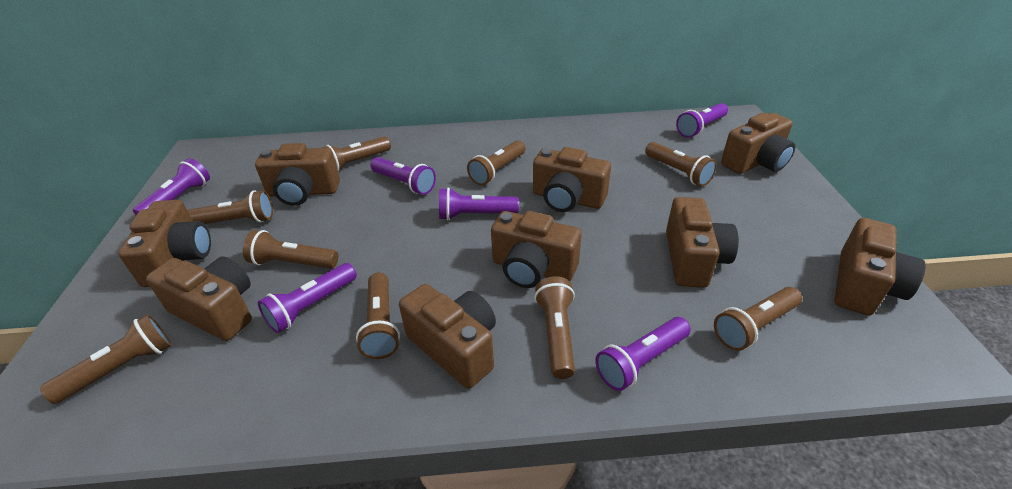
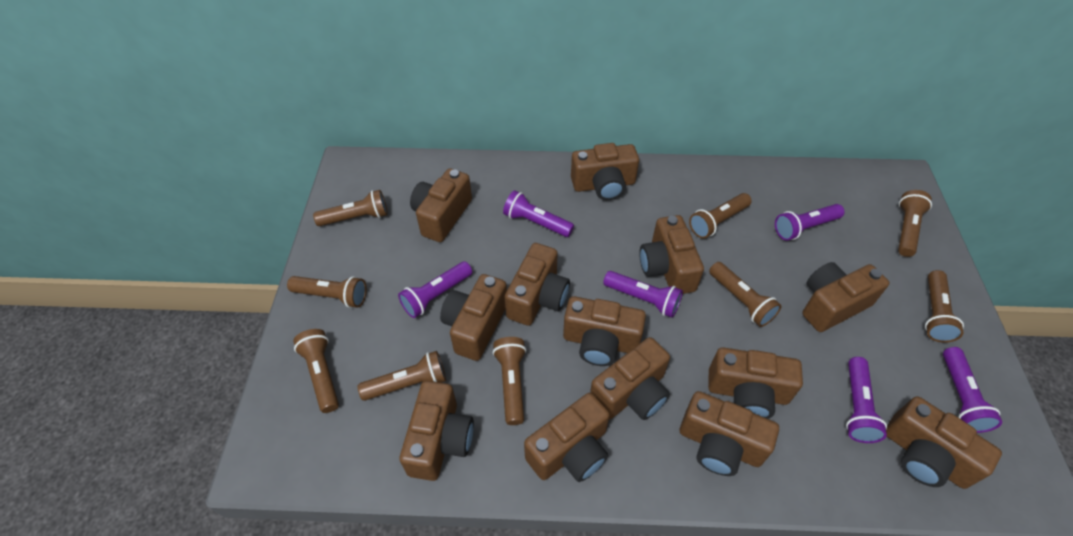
brown camera: [118,200,211,287] [146,256,252,341] [255,143,340,206] [399,284,496,389] [491,211,582,288] [533,147,611,212] [666,197,739,288] [721,113,796,174] [834,218,926,315] = 9 -> [399,381,474,481] [410,168,472,242] [440,274,507,361] [505,243,570,326] [524,393,610,482] [563,296,646,366] [571,143,639,200] [590,337,670,420] [639,215,704,294] [680,391,779,476] [708,347,803,419] [802,262,889,332] [886,396,1002,489] = 13

